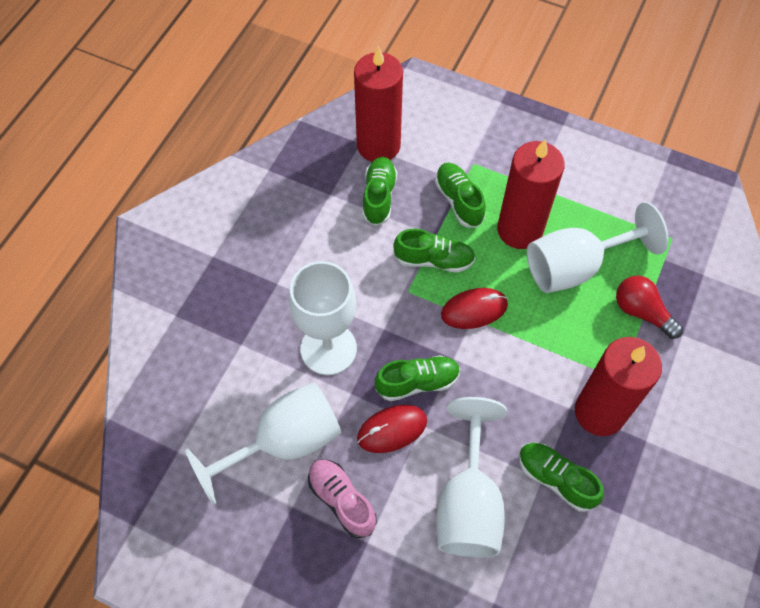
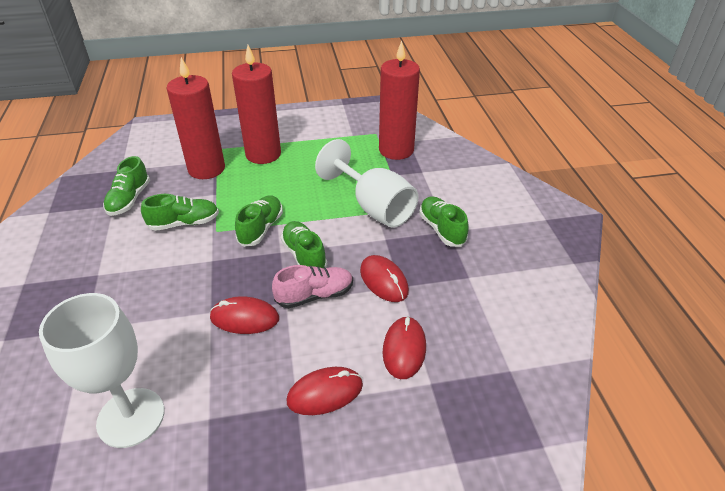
red light bulb: [616,276,683,339] = 1 -> none = 0
red mouse: [357,405,427,453] [441,288,508,329] = 2 -> [209,296,279,334] [287,367,363,415] [360,255,409,302] [383,316,426,379] = 4
white goblet: [185,382,341,505] [289,261,357,375] [436,397,507,557] [527,202,669,293] = 4 -> [39,293,164,448] [315,139,418,228] = 2

